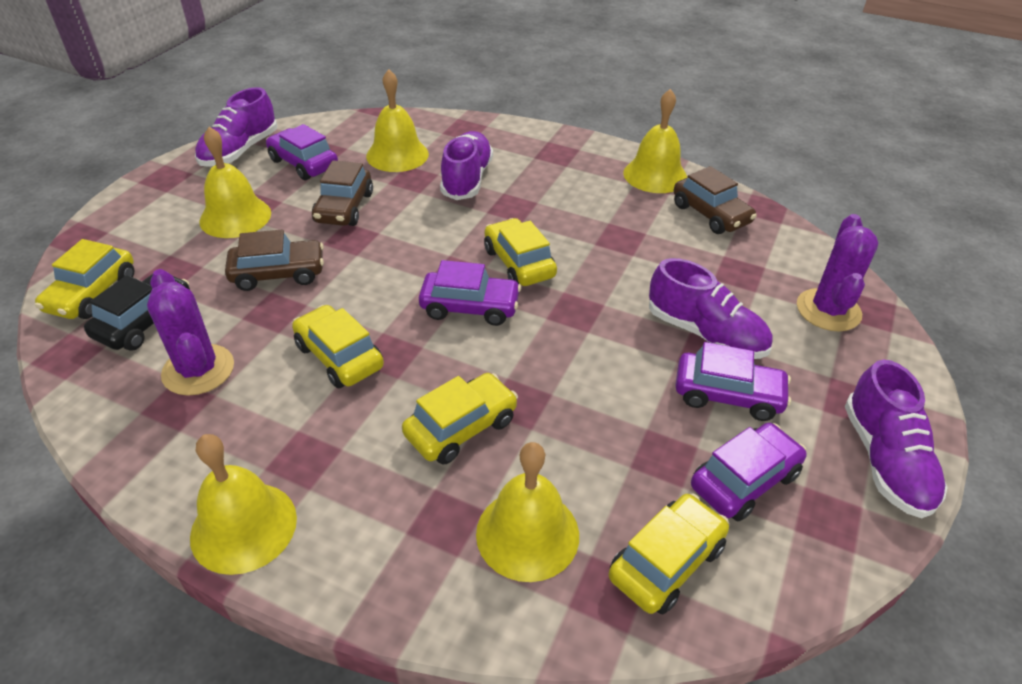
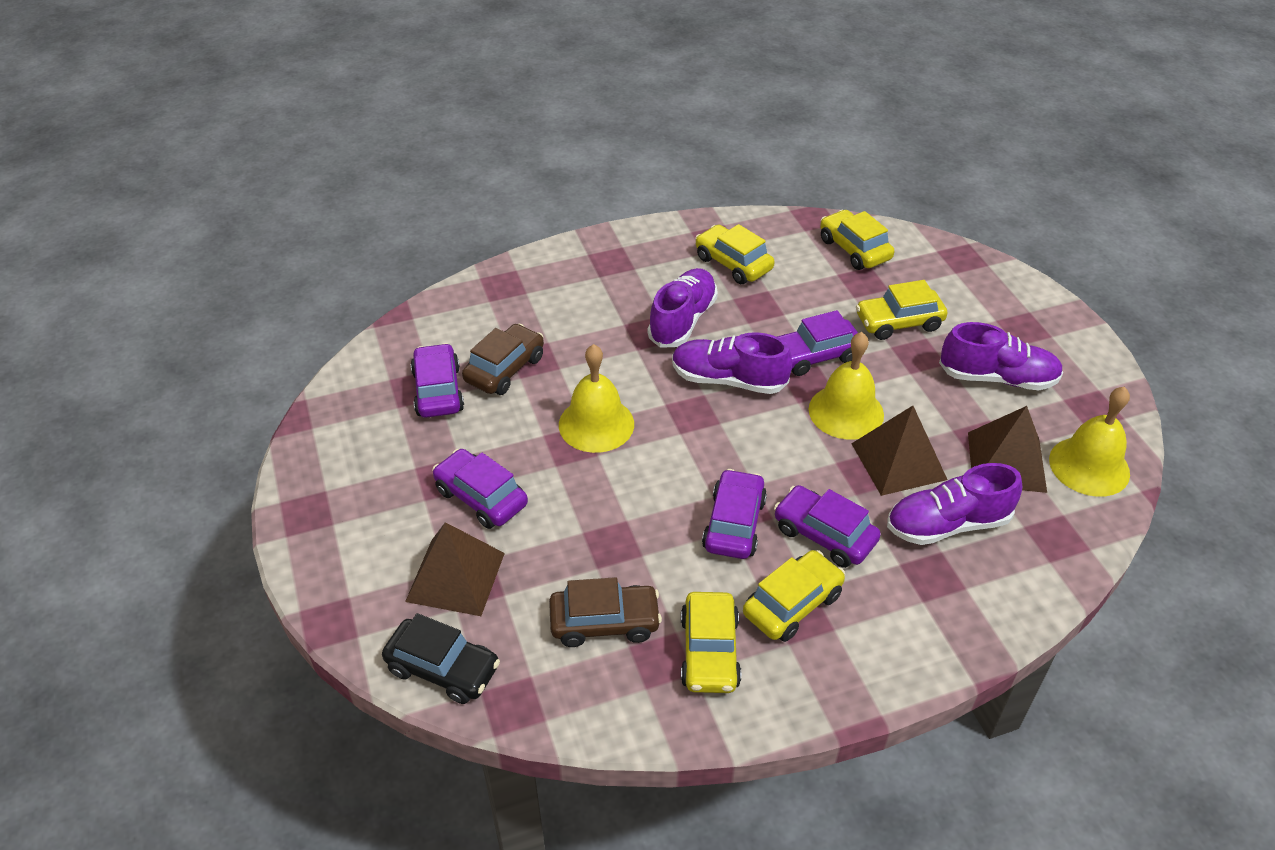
brown car: [225,230,324,291] [312,160,373,226] [674,166,757,234] = 3 -> [462,324,544,395] [549,577,662,647] = 2
brown pyramid: none = 0 -> [405,522,505,616] [851,406,948,496] [968,406,1047,493] = 3
purple cactus: [147,269,234,396] [797,214,878,331] = 2 -> none = 0
purple car: [266,124,338,180] [419,260,521,326] [675,342,791,421] [691,423,807,521] = 4 -> [411,343,464,418] [432,449,528,529] [702,469,767,559] [774,485,881,568] [777,310,858,376] = 5
yellow bell: [190,434,297,575] [200,127,271,238] [366,69,429,172] [476,442,579,582] [623,89,687,193] = 5 -> [559,344,634,453] [809,332,884,440] [1049,387,1130,497] = 3

